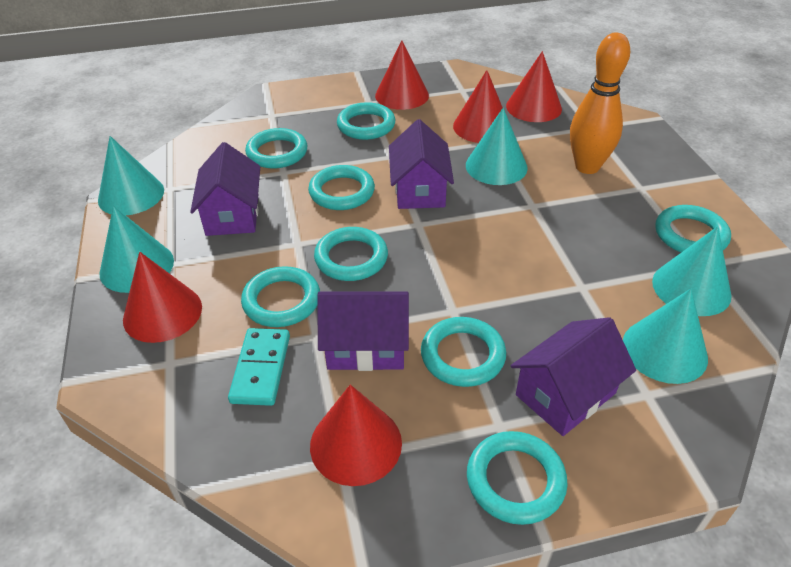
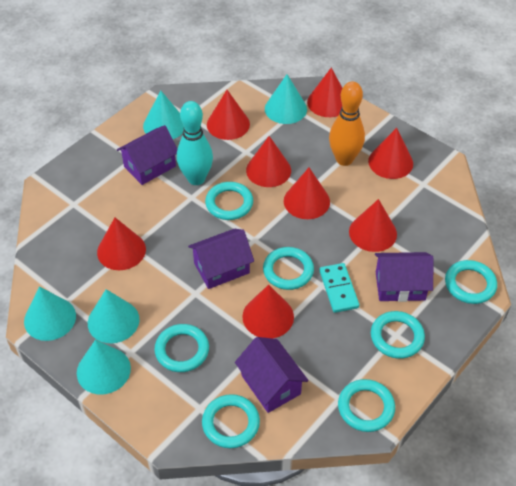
red cone: [123,252,202,343] [310,384,402,486] [375,40,429,110] [453,70,503,143] [506,51,562,122] = 5 -> [97,218,146,270] [207,90,250,140] [242,285,294,338] [246,136,291,187] [284,167,330,219] [307,68,342,117] [349,199,397,252] [368,128,413,179] = 8
turquoise bowling pin: none = 0 -> [177,101,213,185] = 1
turquoise ring: [241,266,320,327] [245,128,308,168] [308,165,375,210] [314,227,388,281] [337,102,395,140] [421,317,506,387] [467,431,568,525] [655,205,731,253] = 8 -> [154,324,209,372] [202,394,260,448] [205,182,253,220] [263,247,314,290] [338,379,395,432] [371,311,425,359] [445,260,497,304] = 7

